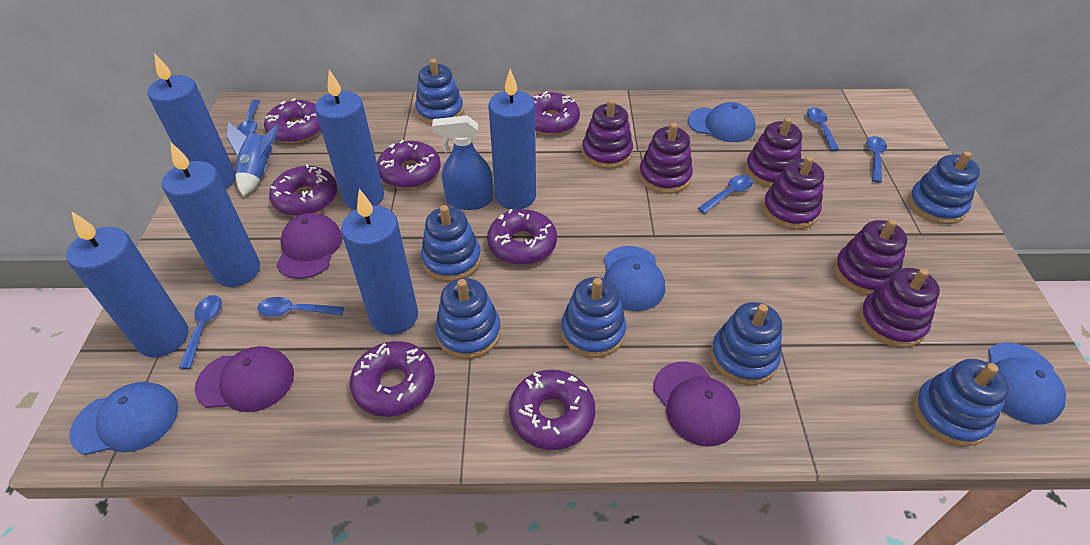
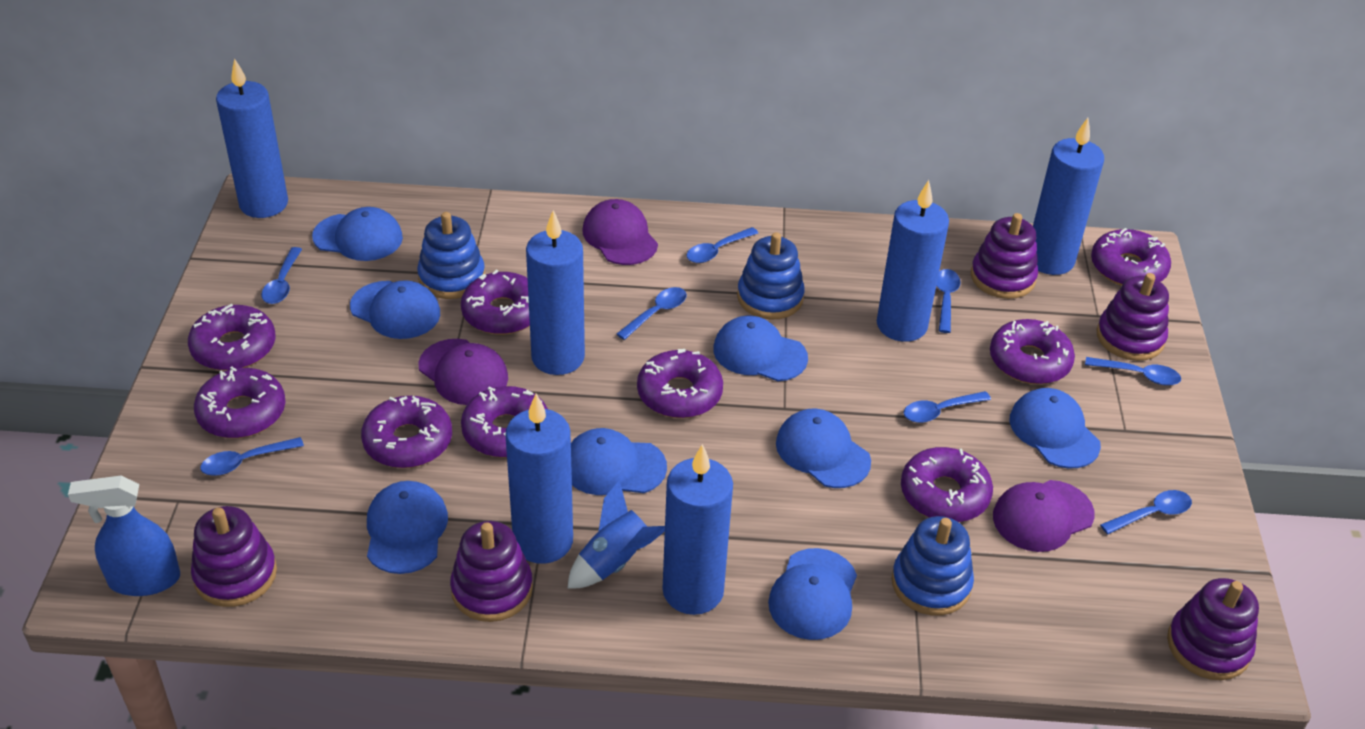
blue cap: [69,382,178,455] [604,246,665,311] [688,102,756,142] [988,343,1066,424] = 4 -> [312,207,403,261] [350,280,440,339] [367,481,448,574] [571,428,667,495] [713,315,808,381] [768,548,857,640] [776,408,871,488] [1009,388,1101,468] = 8
blue spoon: [179,295,222,369] [237,100,260,137] [258,297,344,317] [698,175,753,214] [807,107,839,151] [866,136,887,183] = 6 -> [200,437,304,476] [261,247,302,304] [617,287,687,340] [686,227,758,263] [904,391,991,423] [936,269,961,333] [1085,357,1181,386] [1100,490,1192,534] = 8
blue stacking toy: [415,59,464,125] [421,205,481,282] [435,278,501,359] [561,277,626,358] [711,302,782,385] [908,151,980,224] [913,359,1009,447] = 7 -> [417,212,485,299] [737,232,805,320] [891,516,974,615] = 3
purple donut: [264,98,321,143] [269,164,337,216] [350,341,435,417] [377,140,441,189] [487,209,557,265] [509,370,595,450] [532,91,580,135] = 7 -> [188,304,276,371] [194,367,285,438] [361,396,452,468] [461,270,530,335] [461,386,548,458] [637,349,723,418] [901,447,993,522] [990,319,1075,384] [1091,228,1171,286] = 9
purple stacking toy: [582,99,633,169] [639,123,693,194] [745,117,802,187] [763,156,824,229] [834,219,908,295] [859,268,940,348] = 6 -> [191,506,277,607] [450,521,533,622] [971,213,1038,299] [1097,273,1169,361] [1167,578,1259,680] = 5

